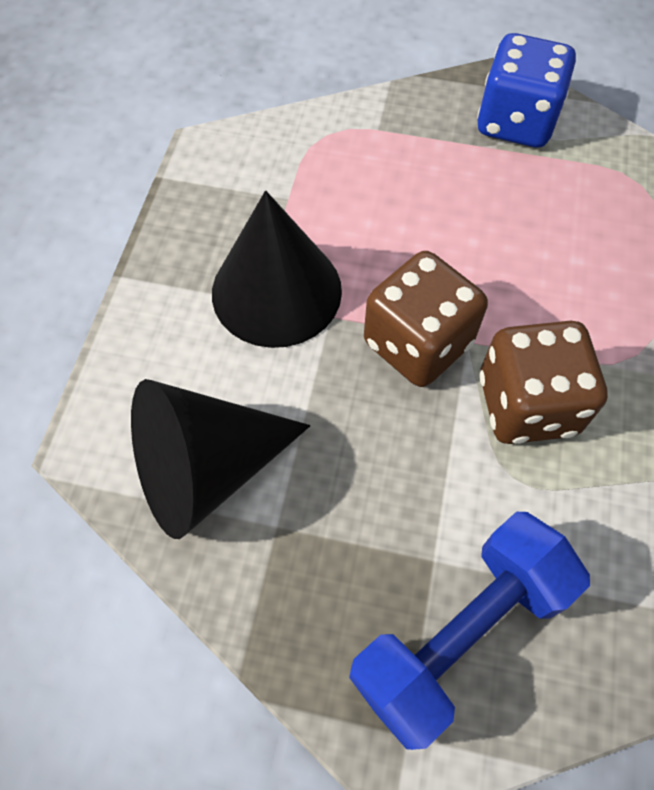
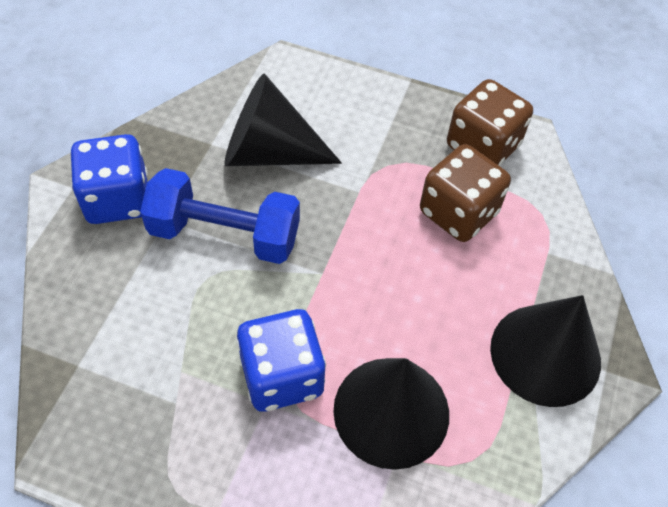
black cone: [131,379,311,539] [212,191,342,348] = 2 -> [225,73,342,166] [333,358,449,470] [490,295,601,407] = 3
blue dice: [477,33,576,148] = 1 -> [71,134,148,224] [236,309,326,412] = 2

